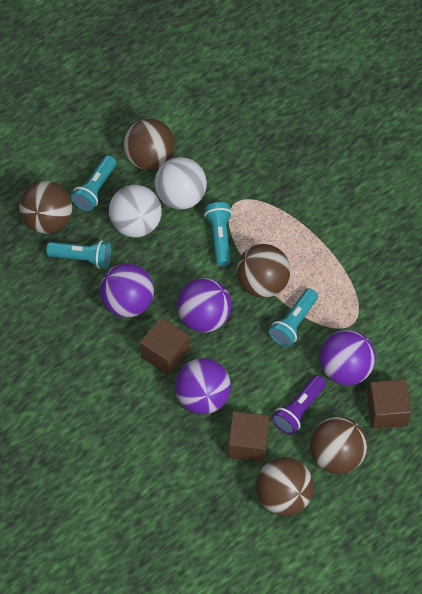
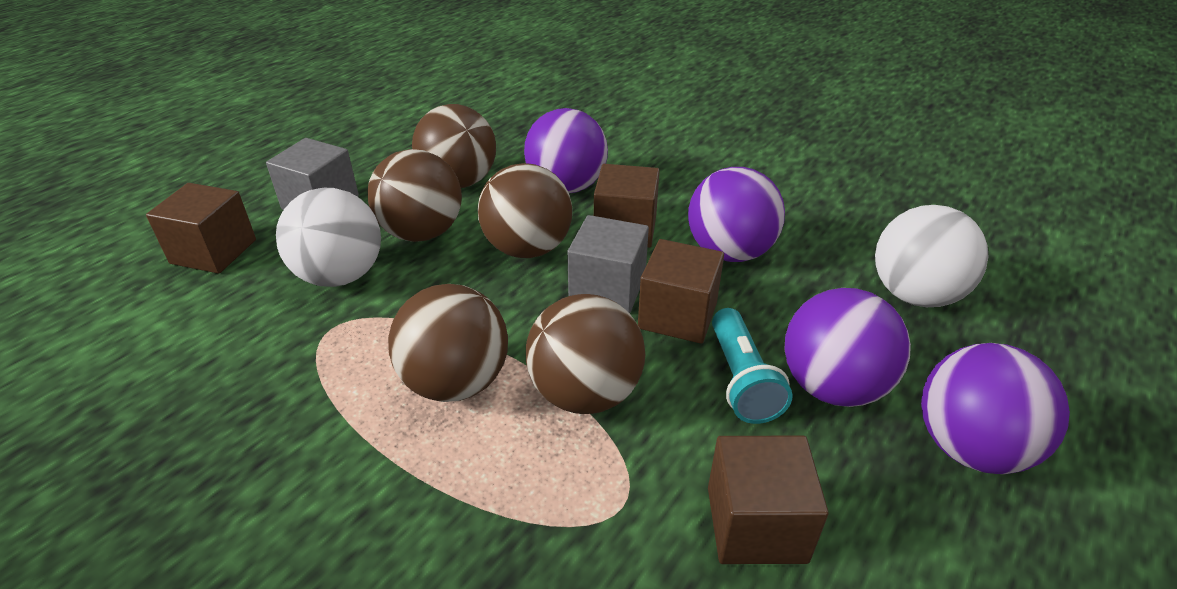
brown cube: [140,317,190,375] [228,411,269,462] [367,379,412,429] = 3 -> [146,183,256,274] [594,164,660,248] [638,239,724,344] [708,436,829,564] = 4
grey cube: none = 0 -> [266,138,359,210] [567,215,649,313] = 2
purple flashlight: [272,375,326,435] = 1 -> none = 0
turquoise flashlight: [46,240,111,269] [71,155,116,211] [204,202,232,266] [269,289,318,347] = 4 -> [712,308,793,424] = 1

